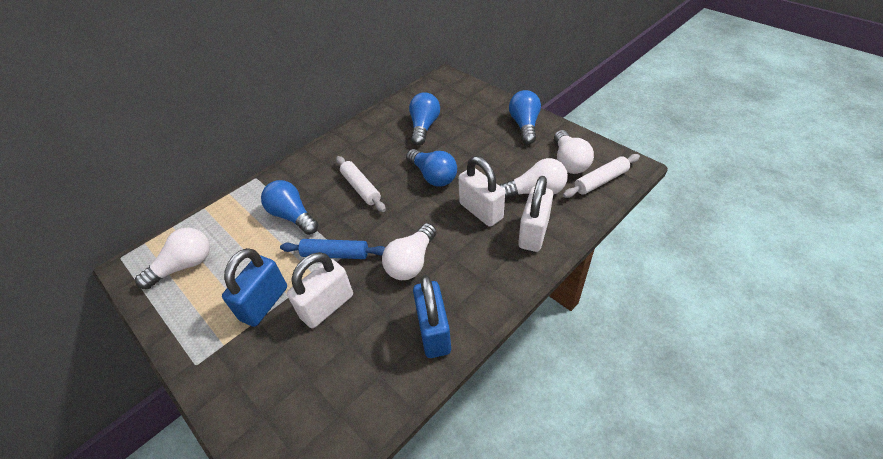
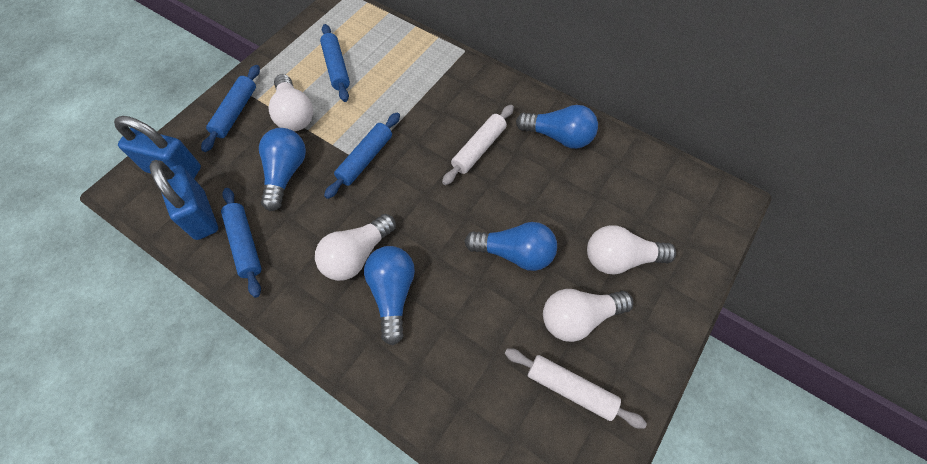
blue rolling pin: [280,239,385,259] = 1 -> [201,65,260,152] [221,188,262,298] [320,24,350,102] [324,112,400,199] = 4
white padlock: [287,252,353,328] [458,156,505,227] [518,176,553,252] = 3 -> none = 0

